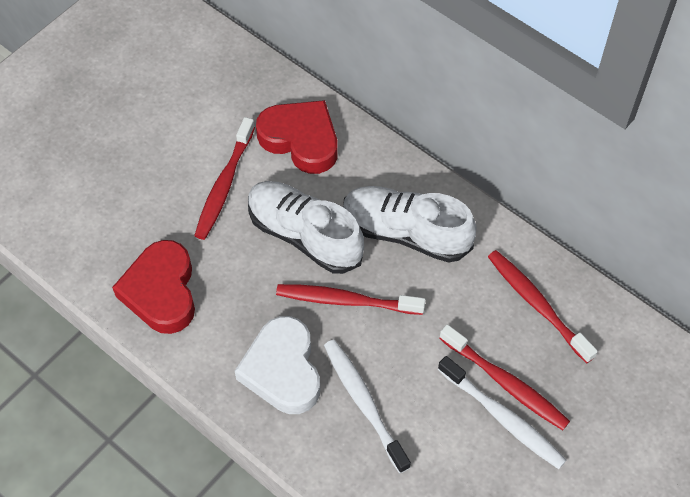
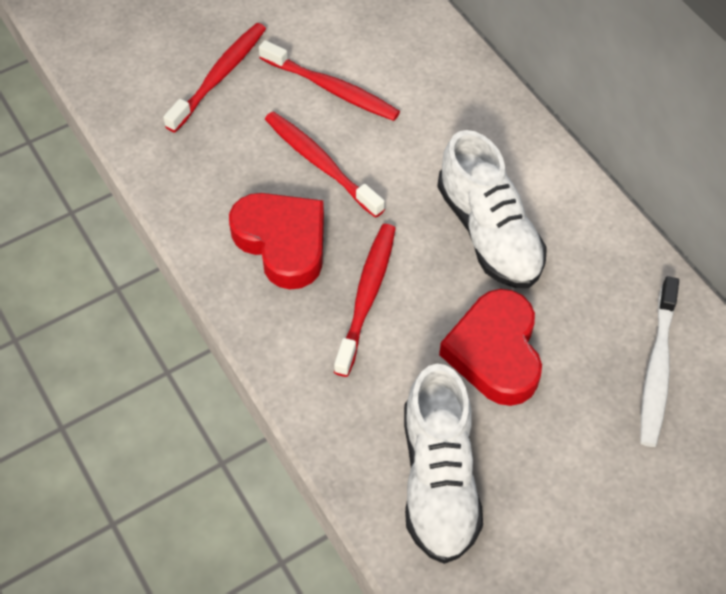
white heart: [235,316,320,414] = 1 -> none = 0
white toothbrush: [324,340,411,473] [438,356,566,469] = 2 -> [640,276,679,447] = 1

